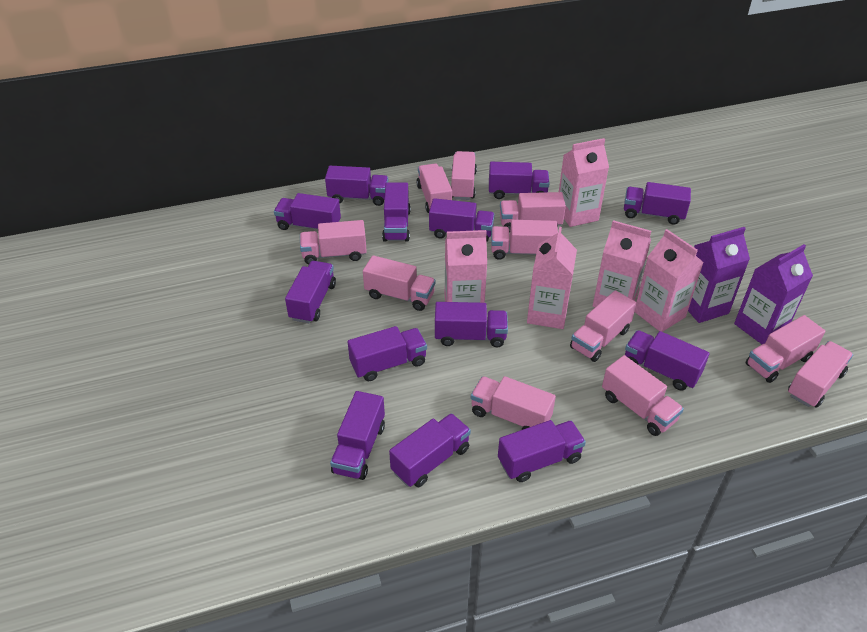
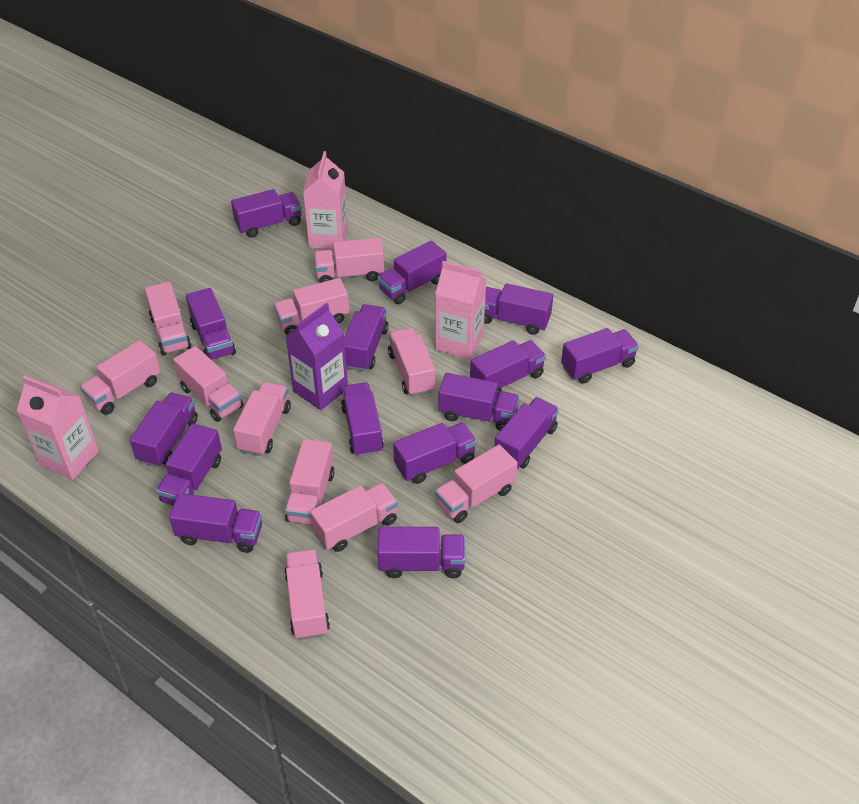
pink carton: [445,230,487,303] [527,227,577,329] [559,138,609,227] [593,220,651,307] [635,229,704,332] = 5 -> [17,376,99,480] [303,151,348,249] [435,261,487,360] = 3
purple carton: [688,227,750,323] [734,244,813,344] = 2 -> [286,303,348,410] = 1
purple truck: [274,193,341,230] [285,261,336,323] [325,166,388,206] [330,391,385,480] [348,326,427,381] [382,183,411,242] [389,413,471,487] [429,198,495,242] [435,302,508,347] [489,162,550,199] [498,420,586,482] [624,182,691,225] [625,330,710,390] = 13 -> [130,392,198,467] [156,423,222,505] [169,493,262,553] [186,288,236,360] [231,189,302,237] [341,382,384,457] [344,304,389,371] [378,240,447,304] [378,527,465,578] [393,423,477,484] [438,373,519,431] [470,340,546,396] [484,283,553,335] [494,397,559,469] [561,328,639,384] = 15

